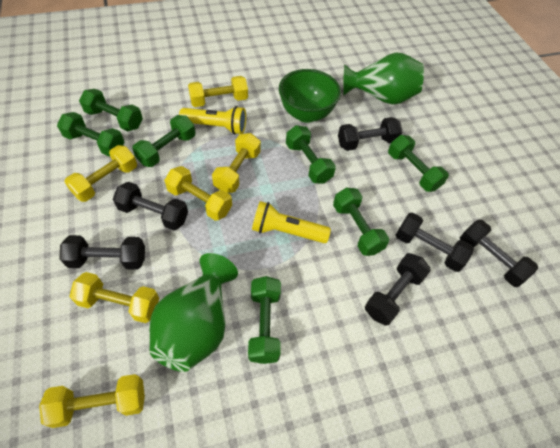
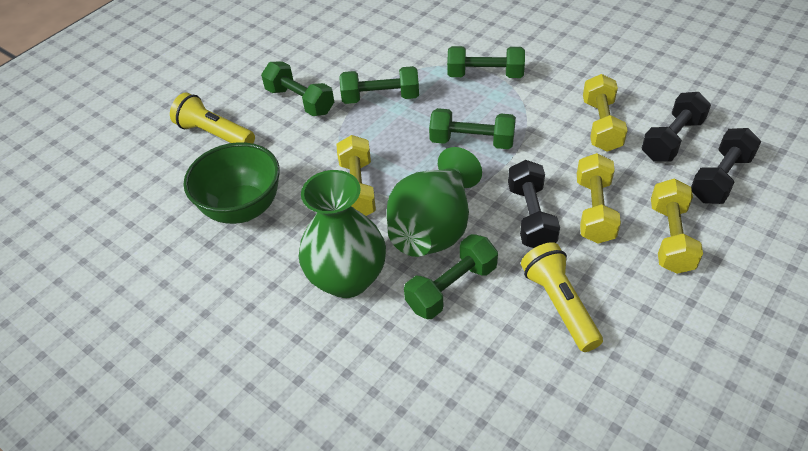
black dumbbell: [59,235,145,270] [113,182,188,230] [338,117,402,151] [365,253,431,326] [396,213,474,272] [460,220,538,287] = 6 -> [508,160,560,248] [642,92,711,162] [691,128,761,204] = 3
green dumbbell: [57,112,125,156] [79,89,143,131] [132,115,195,167] [248,276,281,364] [286,125,336,183] [333,188,389,256] [388,135,449,192] = 7 -> [261,61,334,116] [339,66,419,104] [404,234,498,319] [429,108,516,149] [447,46,525,78] = 5
yellow dumbbell: [39,374,145,428] [64,145,137,202] [69,272,159,323] [164,166,232,221] [188,76,248,107] [212,133,261,193] = 6 -> [337,135,376,216] [577,153,621,243] [583,74,628,152] [651,179,703,274] = 4

